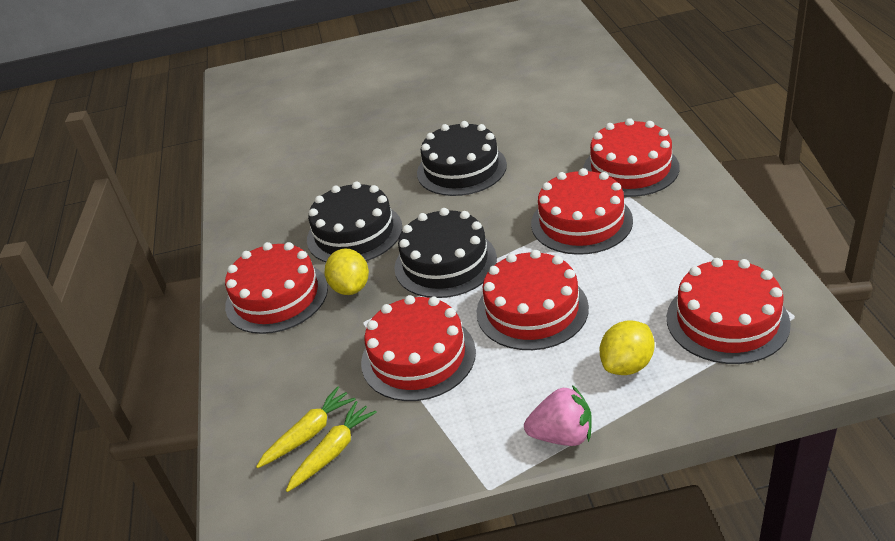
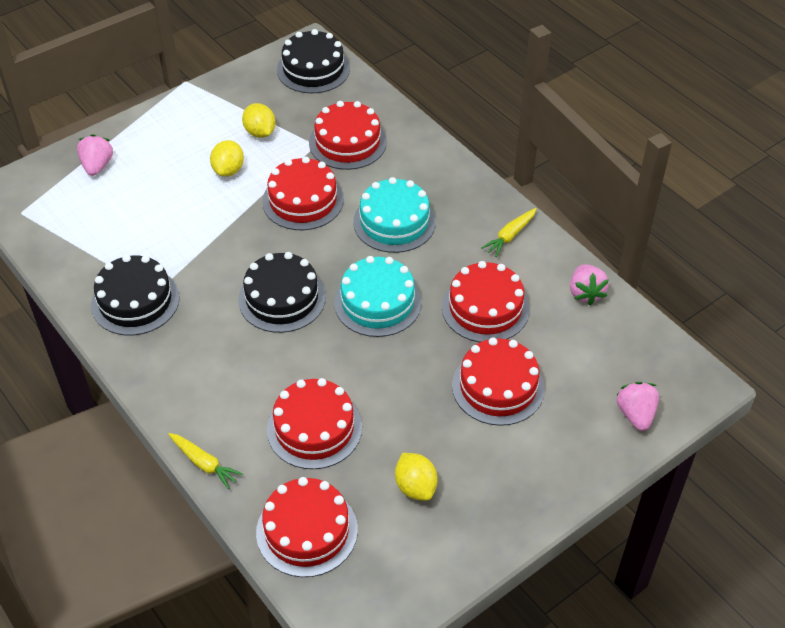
pink strawberry: [524,385,592,446] = 1 -> [77,134,113,176] [570,264,609,305] [616,382,659,431] = 3
turquoise cake: none = 0 -> [334,256,422,337] [353,177,436,253] = 2
yellow lemon: [325,249,369,295] [600,320,655,375] = 2 -> [210,140,244,177] [242,103,275,138] [395,453,438,501] = 3

